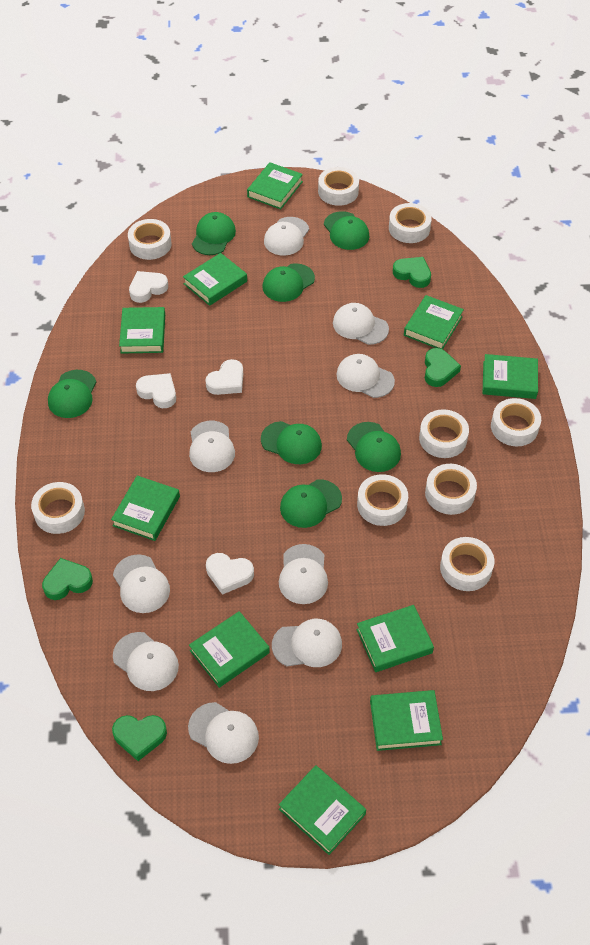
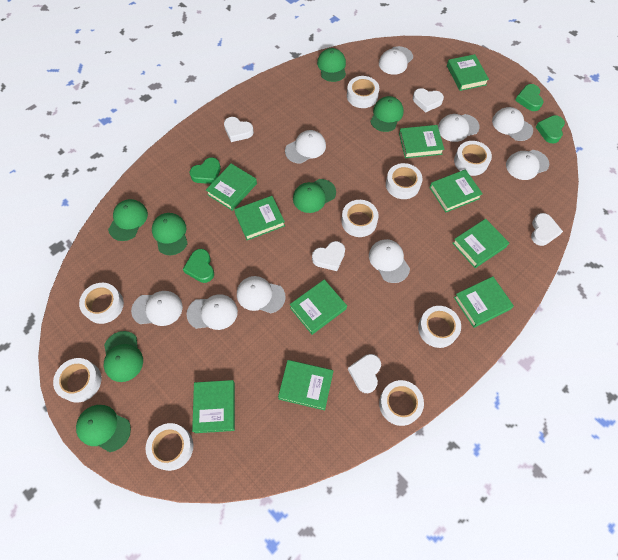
white heart: [129,271,168,303] [136,373,176,408] [205,359,243,395] [206,553,254,595] = 4 -> [224,117,254,142] [312,241,345,271] [348,354,381,393] [413,88,444,113] [531,213,563,246] = 5

